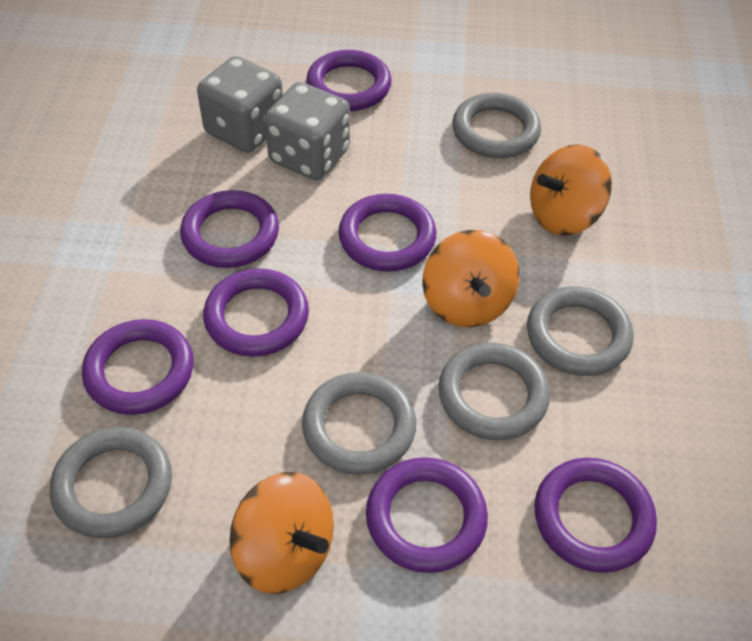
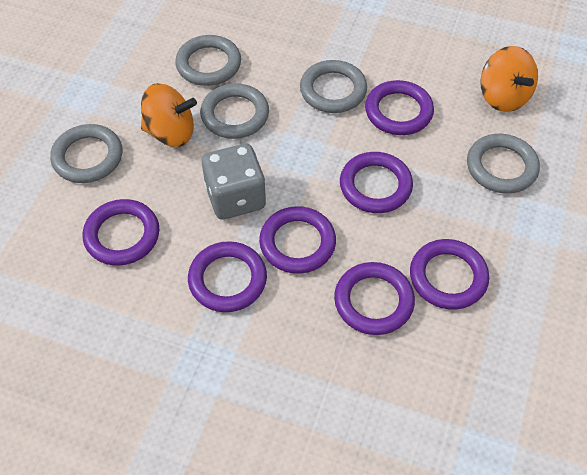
grey dice: [197,56,283,153] [264,82,350,180] = 2 -> [202,144,266,220] = 1
orange spinning top: [229,472,334,594] [422,230,520,327] [530,144,612,235] = 3 -> [141,83,197,147] [480,46,538,112] = 2

